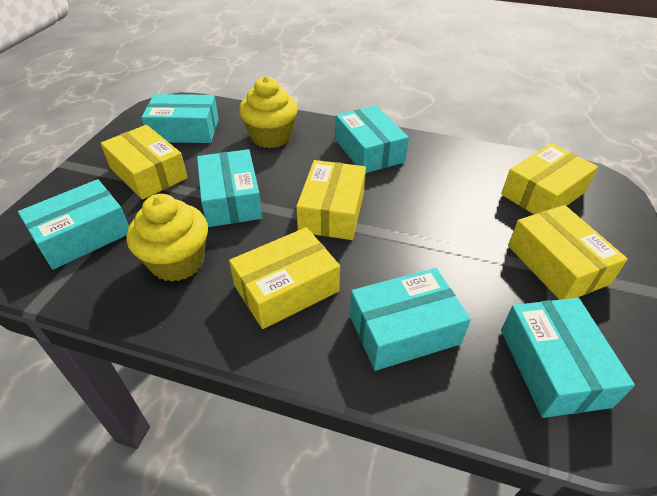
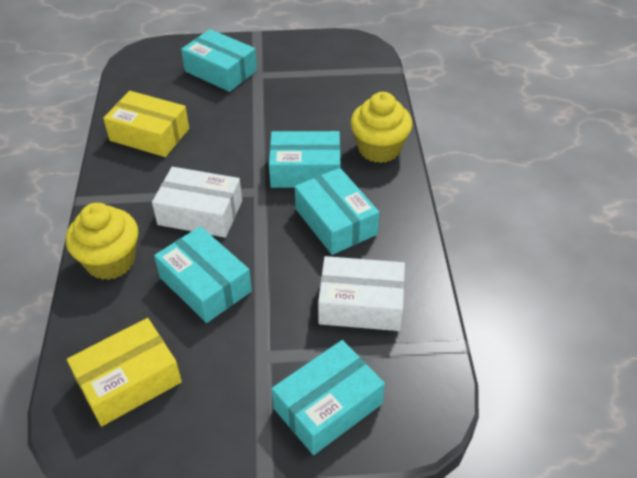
turquoise box: [18,179,129,270] [141,94,219,143] [197,149,262,227] [335,106,409,173] [350,268,471,371] [501,298,635,418] = 6 -> [154,226,252,323] [181,29,257,92] [269,131,340,188] [272,340,385,455] [295,168,379,255] = 5
white box: none = 0 -> [152,167,242,238] [318,256,405,331] = 2
yellow box: [101,125,188,200] [229,227,340,329] [296,160,366,240] [501,143,598,215] [508,205,628,300] = 5 -> [67,318,182,426] [103,91,189,157] = 2

